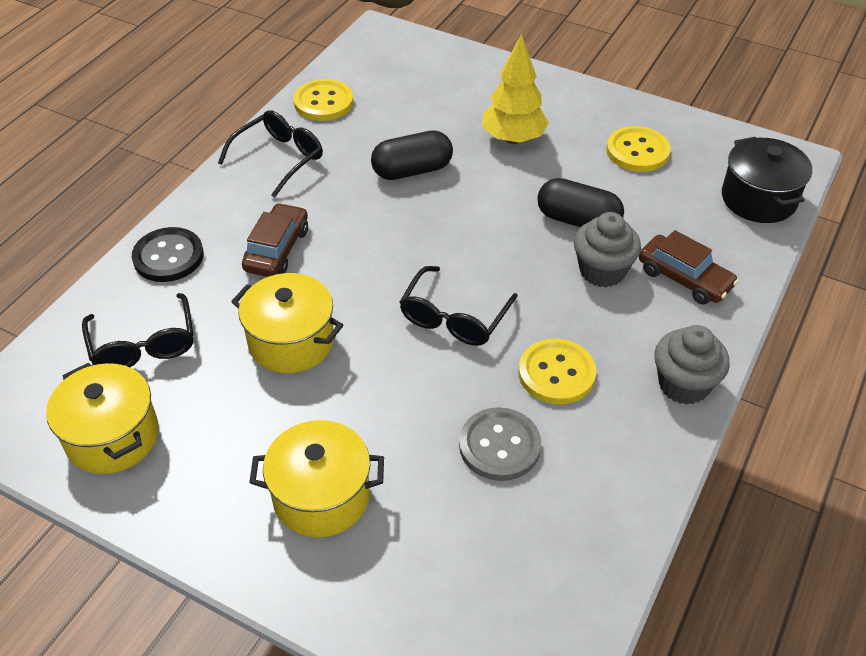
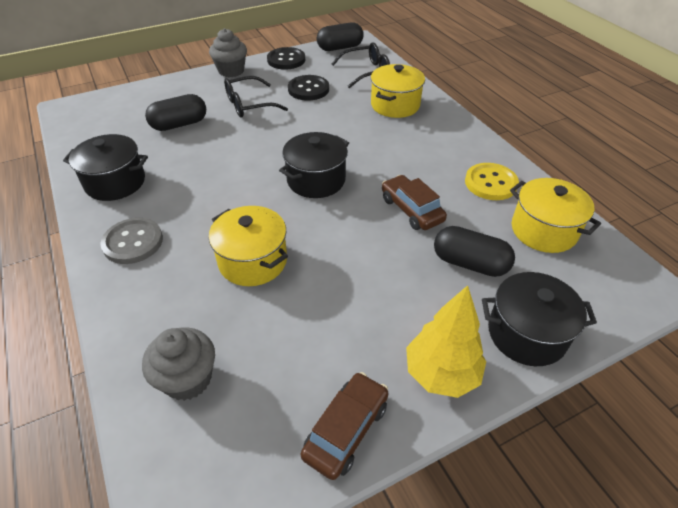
black button: [132,227,203,282] = 1 -> [267,47,305,70] [288,75,329,101] = 2
black capsule: [371,131,453,180] [537,178,624,227] = 2 -> [145,94,206,131] [317,22,364,51] [434,226,515,277] = 3
black glasses: [82,293,194,367] [218,110,323,198] [400,266,518,346] = 3 -> [224,76,288,118] [332,42,390,88] = 2
black pot: [722,137,812,223] = 1 -> [63,134,148,201] [279,132,349,198] [482,272,597,366] = 3
yellow button: [293,79,354,121] [519,339,596,405] [606,126,671,172] = 3 -> [465,163,519,200] = 1

